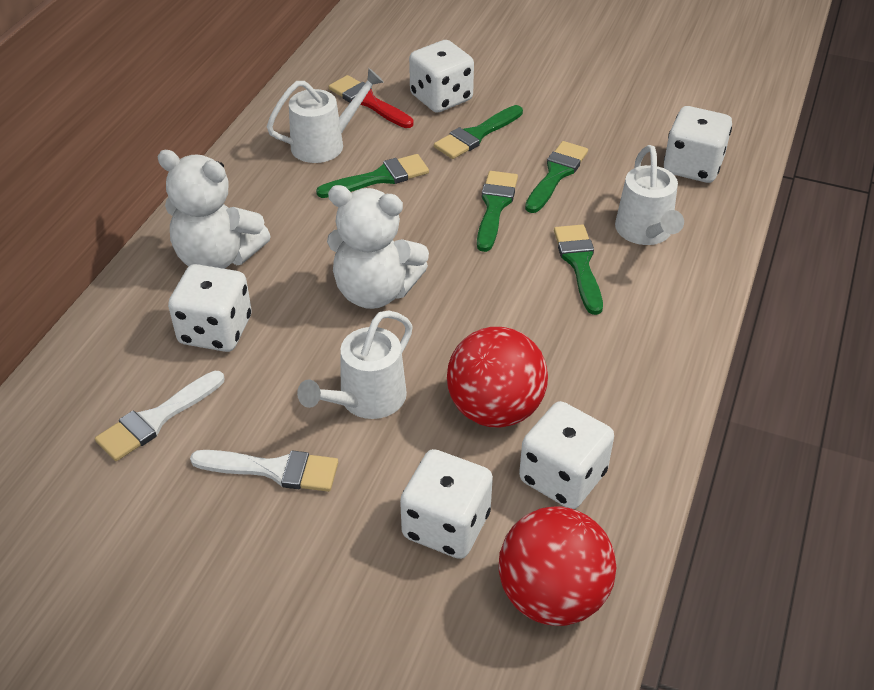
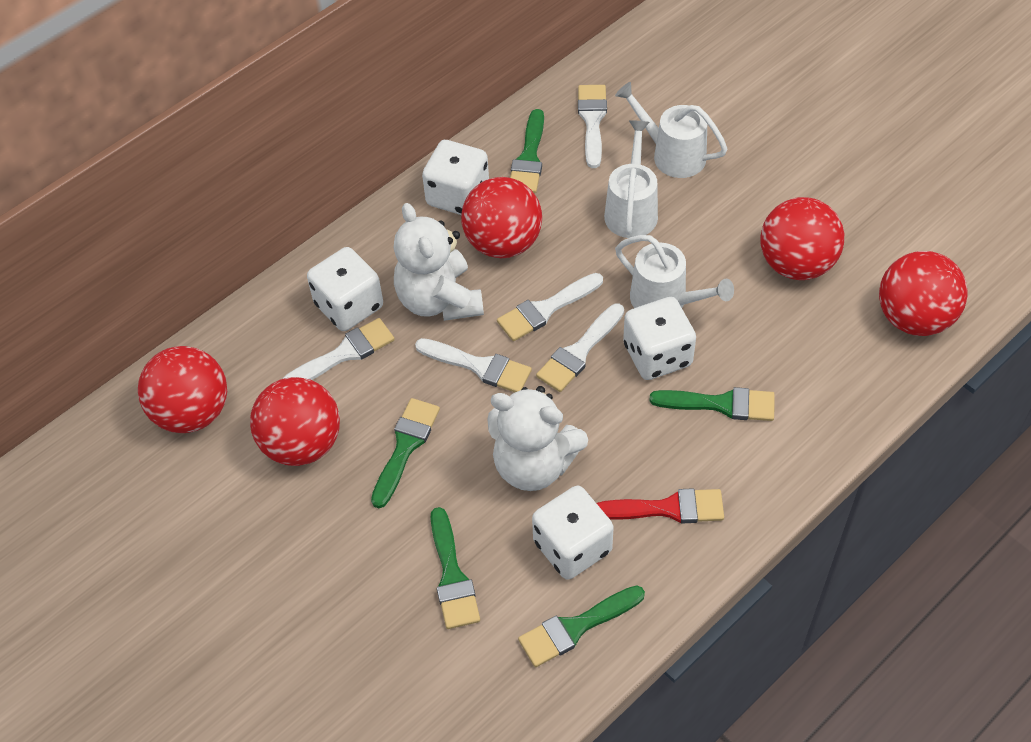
red ball: [447,327,548,427] [499,506,617,626] = 2 -> [138,346,227,433] [250,377,340,466] [461,177,542,258] [760,197,844,280] [879,251,968,336] = 5
white brush: [95,371,224,461] [190,450,338,492] = 2 -> [282,318,395,380] [415,338,532,392] [497,273,603,341] [536,303,624,392] [578,85,607,168] = 5
white dice: [168,264,252,352] [400,449,493,559] [409,40,474,113] [519,401,614,509] [664,106,732,183] = 5 -> [307,247,383,331] [422,140,489,215] [532,486,614,580] [623,297,696,380] = 4

